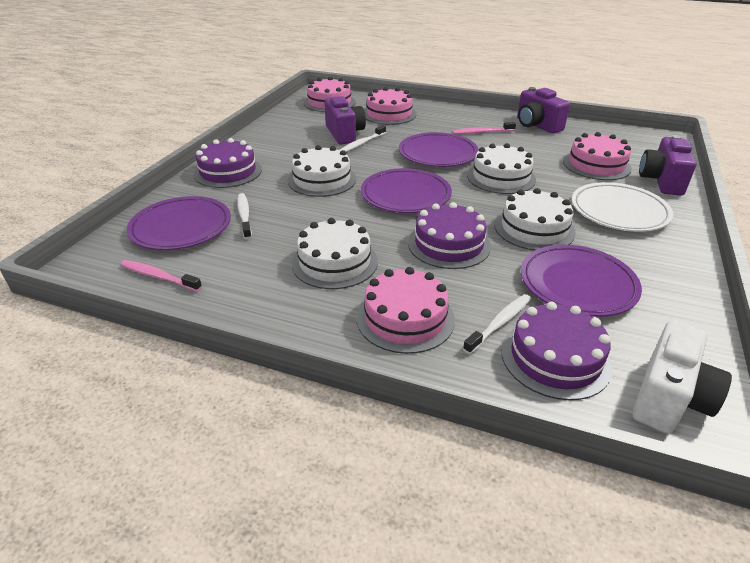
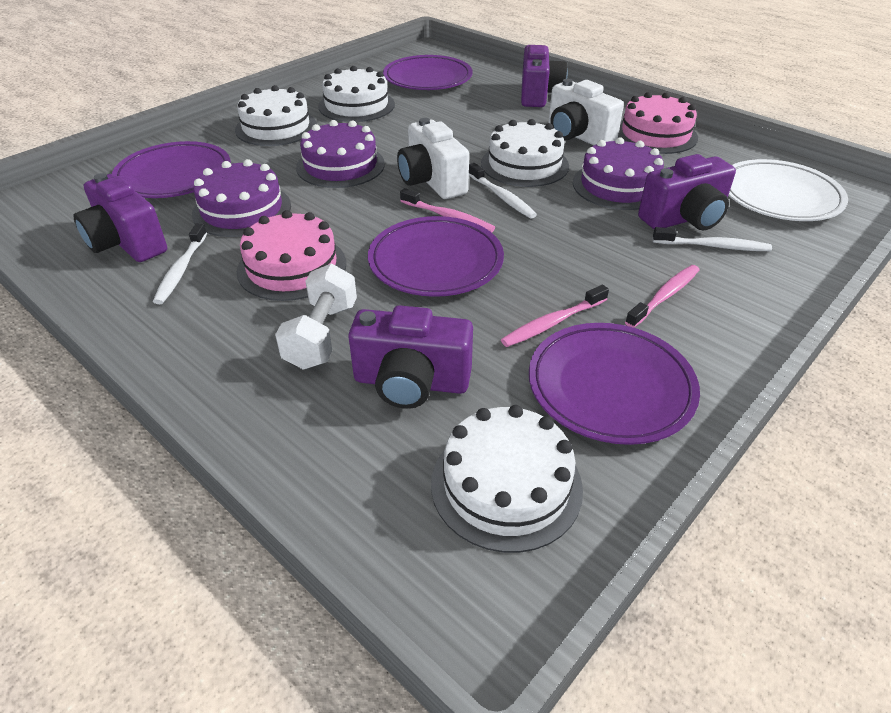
pink cake: [304,77,356,112] [357,267,455,354] [364,87,416,125] [563,132,632,180] = 4 -> [237,210,346,301] [618,92,698,154] = 2
pink toothbrush: [120,260,202,292] [452,122,516,134] = 2 -> [400,188,495,233] [501,285,609,347] [625,265,700,328] = 3
purple camera: [324,96,366,144] [517,87,570,134] [639,135,696,196] = 3 -> [73,173,167,262] [348,305,473,409] [521,45,567,107] [638,154,736,231] = 4
white camera: [633,320,732,434] = 1 -> [397,118,469,199] [548,79,624,145] = 2
white dumbbell: none = 0 -> [275,264,357,370] = 1

